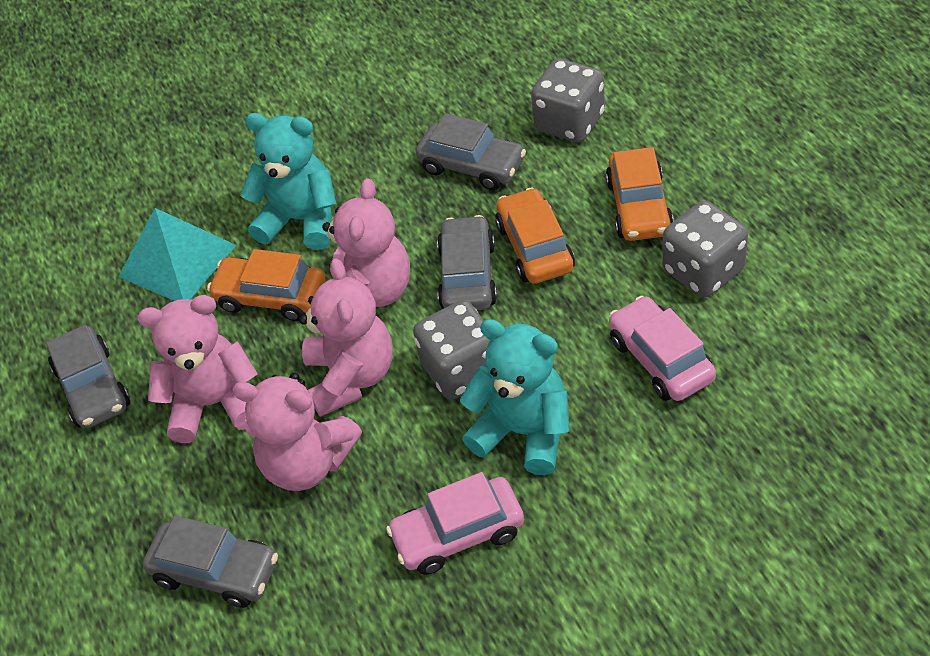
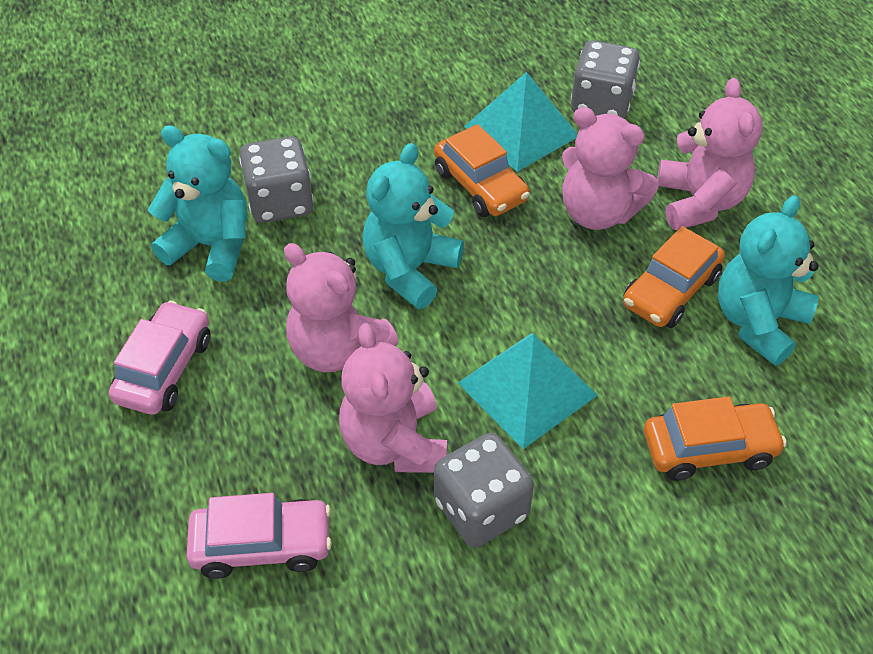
grey car: [46,325,130,429] [143,516,278,608] [416,113,526,190] [437,215,497,310] = 4 -> none = 0
turquoise pyramid: [118,208,236,301] = 1 -> [458,333,598,449] [464,72,578,172] = 2
turquoise teddy bear: [240,113,336,250] [460,319,569,475] = 2 -> [148,125,247,282] [362,143,464,309] [718,195,819,366] = 3

